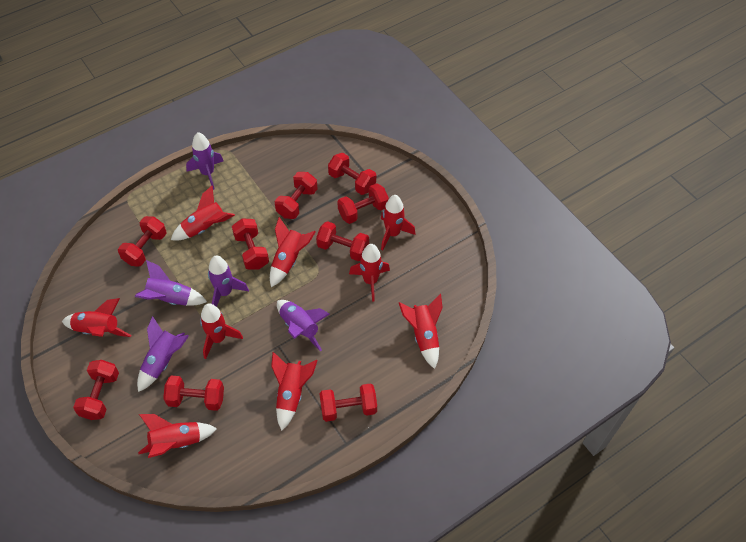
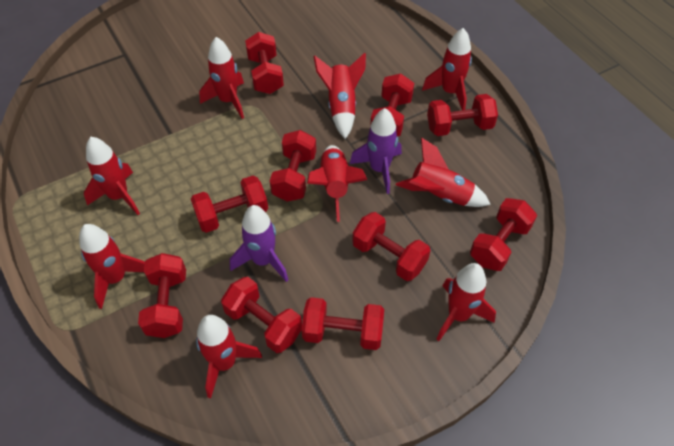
purple rocket: [135,260,207,306] [137,316,189,392] [186,132,223,190] [208,255,249,307] [277,300,330,352] = 5 -> [230,205,288,282] [350,108,402,194] = 2
red dumbbell: [73,360,119,420] [118,216,167,267] [163,375,224,411] [232,218,269,270] [274,172,317,219] [316,221,369,261] [319,383,377,422] [328,153,376,195] [338,183,389,224] = 9 -> [138,253,186,338] [191,176,268,233] [221,277,302,353] [245,32,284,94] [270,130,316,201] [302,297,384,350] [352,212,431,281] [370,74,414,136] [427,94,498,136] [470,198,537,271] = 10

